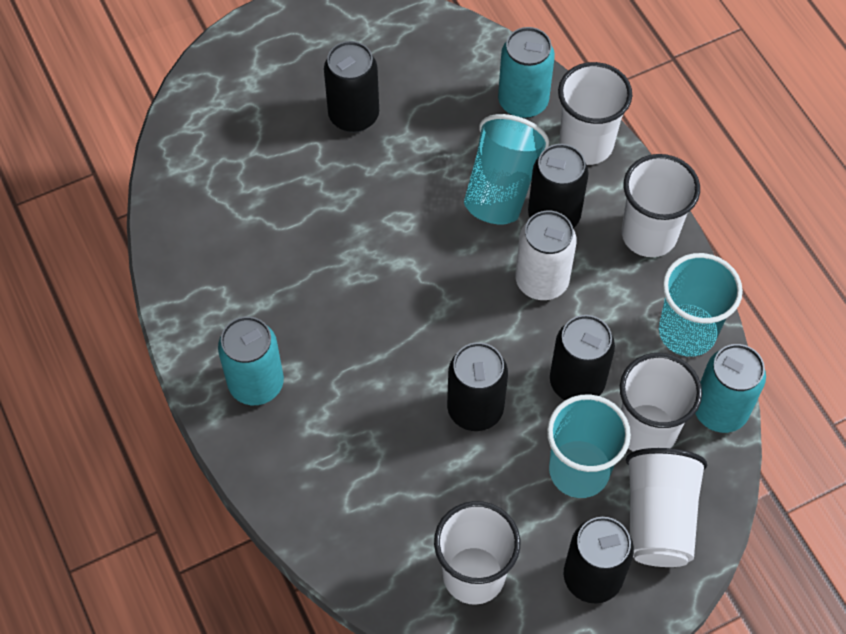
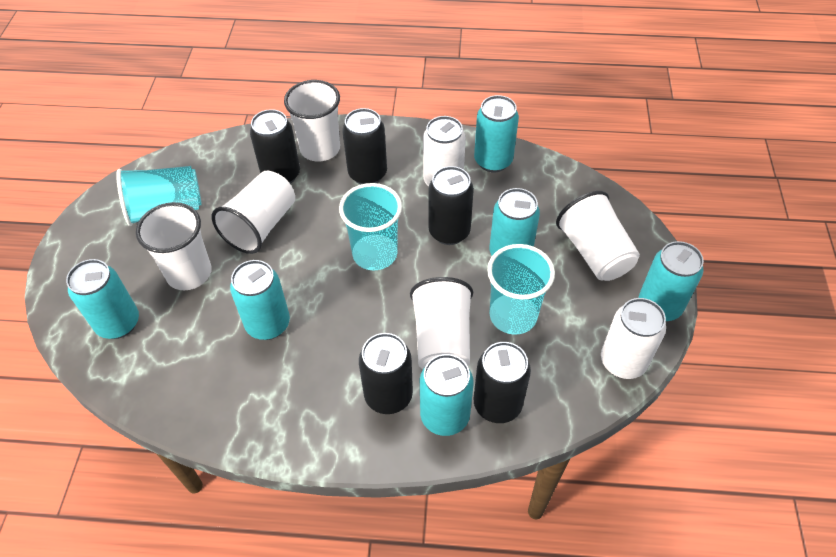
turquoise can: [218,316,284,405] [498,27,555,119] [695,344,766,433] = 3 -> [66,259,139,339] [230,260,290,340] [420,354,474,436] [474,95,519,172] [489,188,540,256] [639,241,704,321] = 6
white can: [515,210,577,300] = 1 -> [423,116,466,186] [601,298,666,379] = 2

